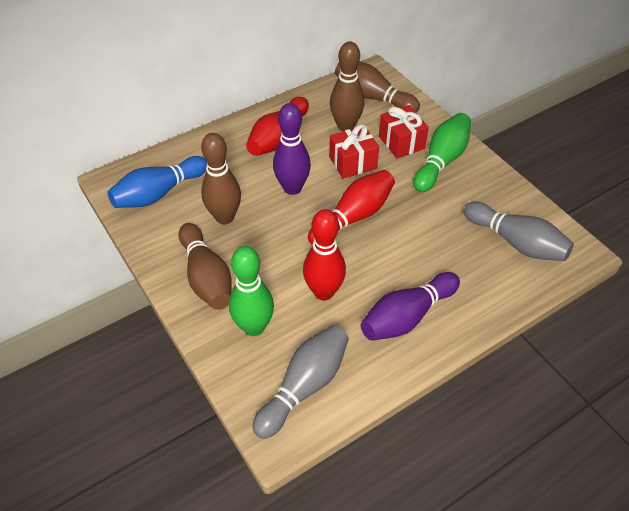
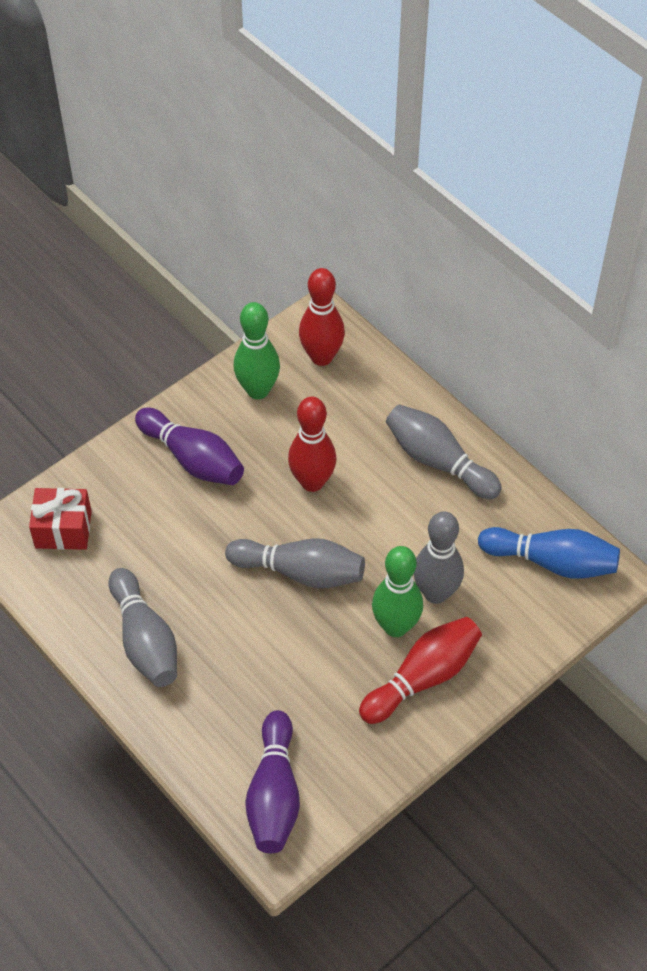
brown bowling pin: [179,223,232,310] [201,133,241,224] [330,41,364,131] [335,62,420,112] = 4 -> none = 0
grey bowling pin: [252,325,349,439] [464,202,574,261] = 2 -> [108,568,177,687] [225,538,365,588] [386,404,502,500] [414,511,464,604] = 4
red gift: [329,124,379,179] [379,105,429,158] = 2 -> [29,488,92,550] = 1

